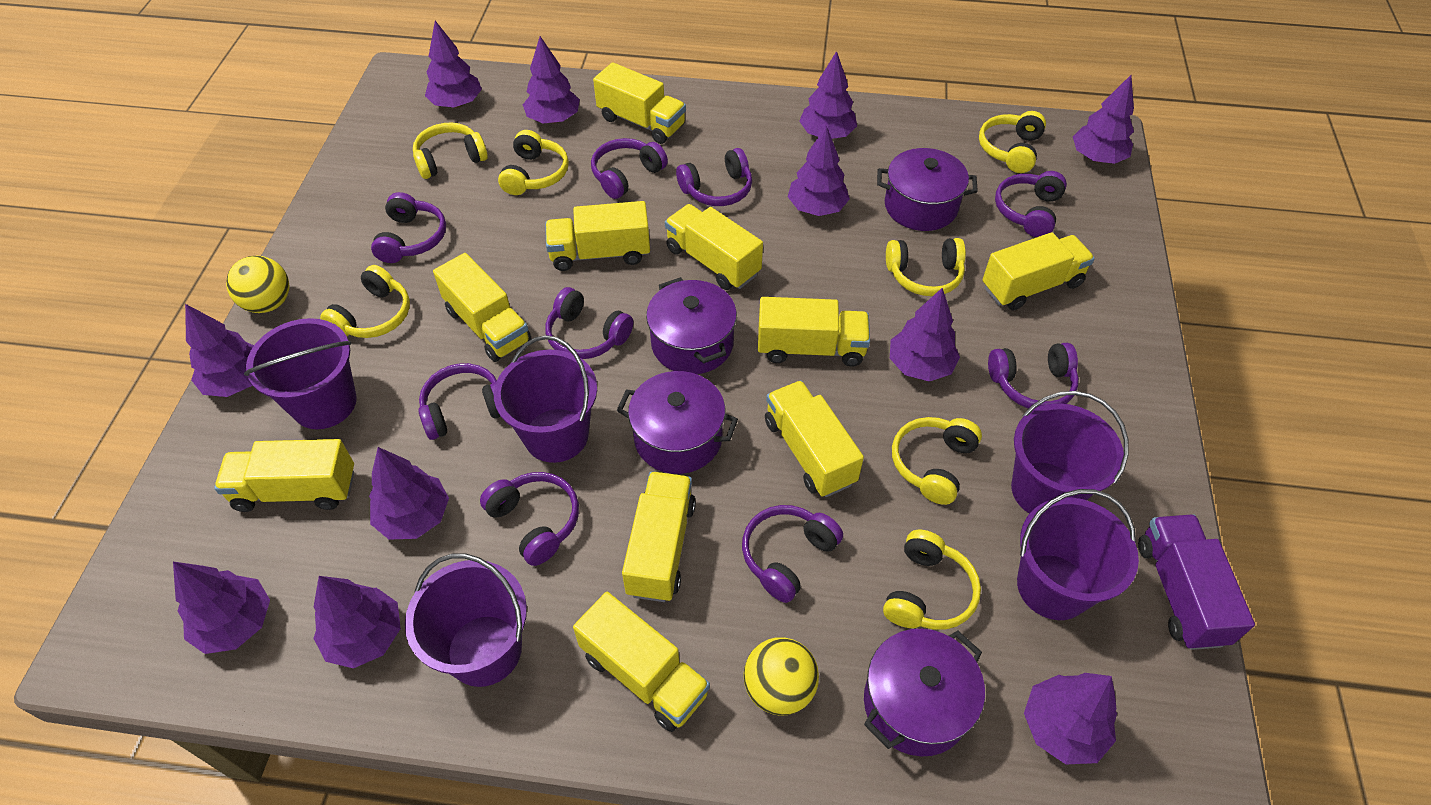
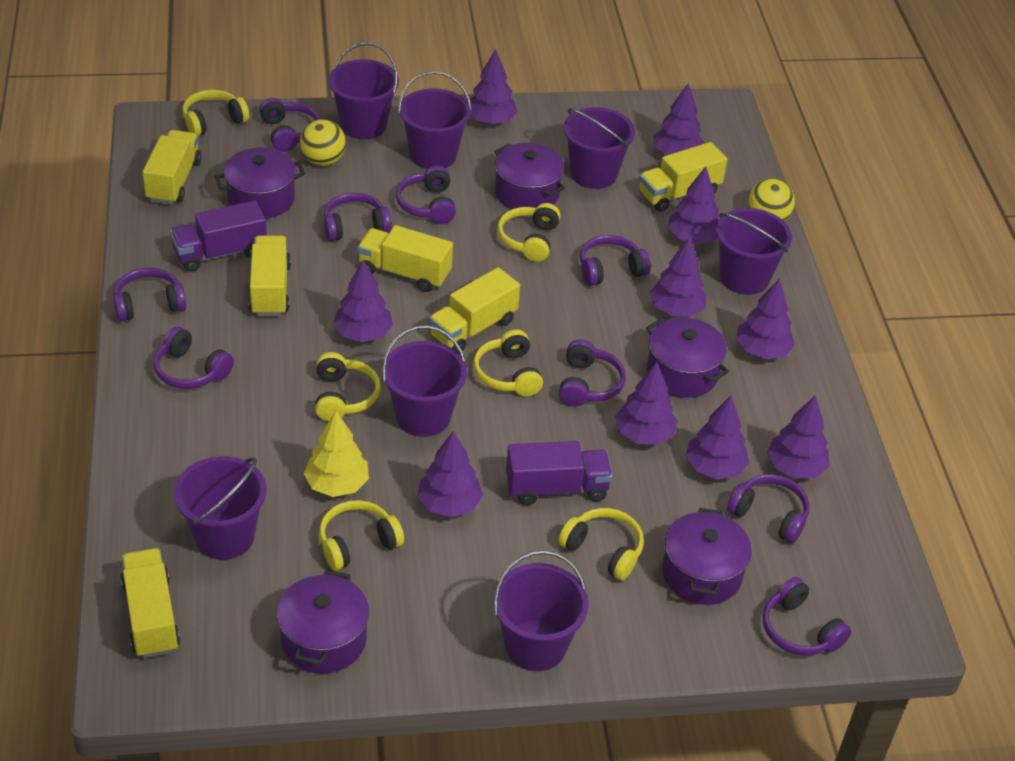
purple bucket: [244,318,357,429] [405,553,527,687] [494,335,597,463] [1011,391,1129,514] [1017,489,1139,620] = 5 -> [174,456,266,560] [328,42,399,139] [382,325,467,437] [398,71,472,169] [493,550,589,671] [564,107,635,189] [716,208,792,295] = 7
purple pot: [616,371,738,474] [646,277,737,374] [864,629,985,756] [877,148,978,231] = 4 -> [214,148,305,219] [277,570,369,674] [494,143,565,209] [646,318,729,398] [662,508,752,605] = 5
purple tree: [173,562,270,654] [185,304,254,397] [313,576,401,668] [369,447,449,539] [425,21,482,108] [523,36,580,124] [788,125,850,216] [799,51,857,139] [890,288,960,382] [1024,673,1117,764] [1073,75,1134,164] = 11 -> [333,260,393,342] [417,431,483,517] [470,49,518,125] [615,362,677,445] [650,237,707,317] [653,83,705,156] [668,166,719,244] [686,395,749,479] [736,278,795,359] [767,396,830,479] = 10
purple truck: [1138,514,1255,650] = 1 -> [170,200,267,272] [506,441,613,505] = 2
yellow headphones: [320,265,410,338] [413,122,488,179] [498,130,569,195] [883,530,981,630] [886,238,966,296] [892,417,982,505] [979,111,1046,173] = 7 -> [182,90,249,136] [315,352,381,421] [319,500,404,571] [473,329,543,396] [497,203,561,262] [558,508,644,581] = 6
yellow tree: none = 0 -> [303,411,369,497] = 1
yellow truck: [214,439,354,512] [433,253,532,362] [545,201,650,271] [573,592,710,732] [593,62,686,144] [622,472,696,602] [665,204,763,290] [758,297,870,367] [765,381,864,497] [982,232,1095,311] = 10 -> [121,548,180,658] [142,130,201,204] [249,236,291,316] [358,225,453,292] [429,267,520,354] [639,142,728,212] = 6

